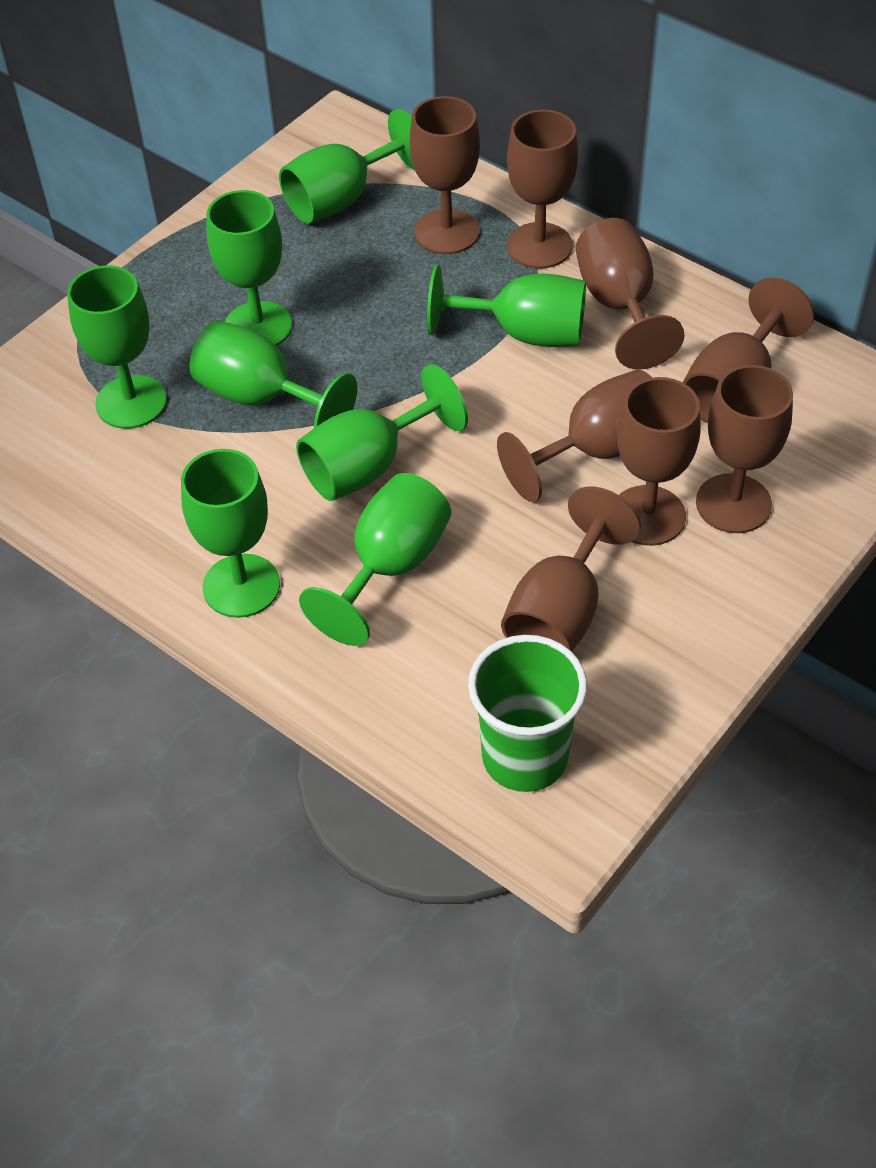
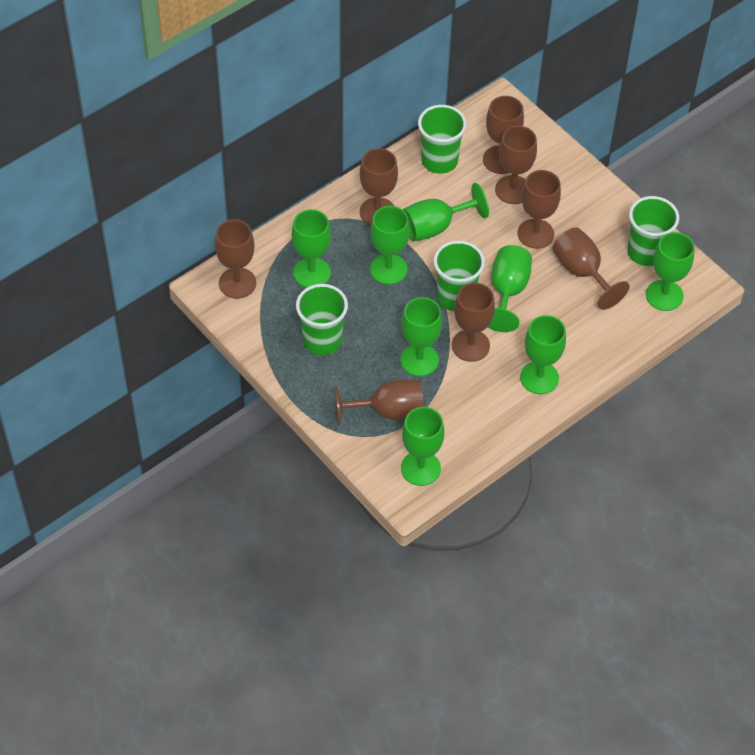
green cup: [468,635,587,792] = 1 -> [296,284,348,355] [418,105,467,174] [433,240,485,311] [627,196,679,266] = 4

